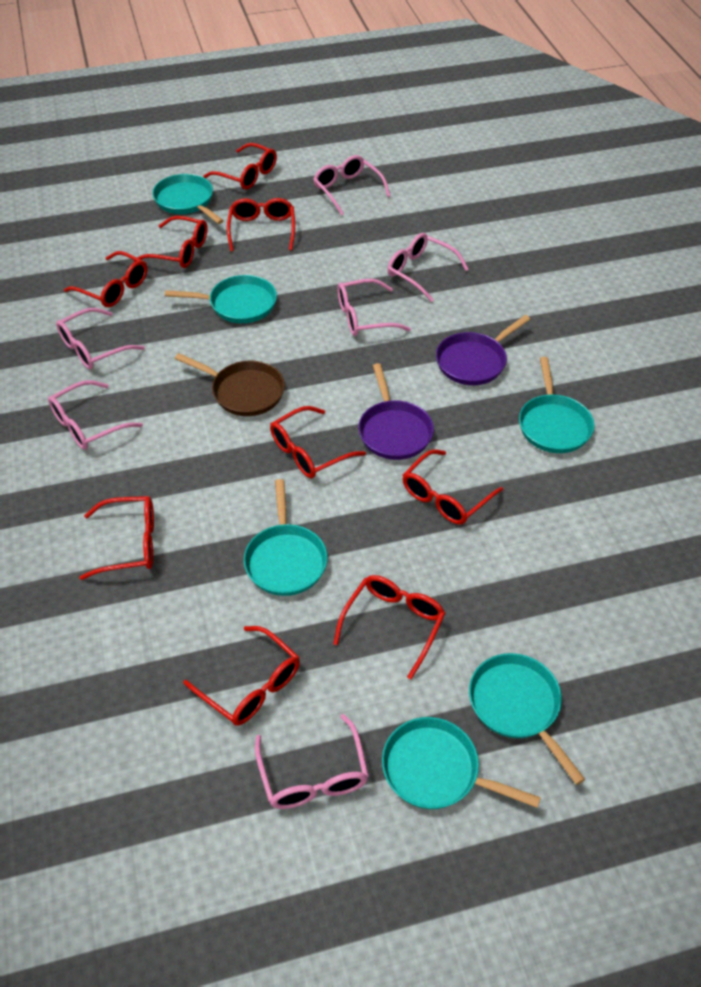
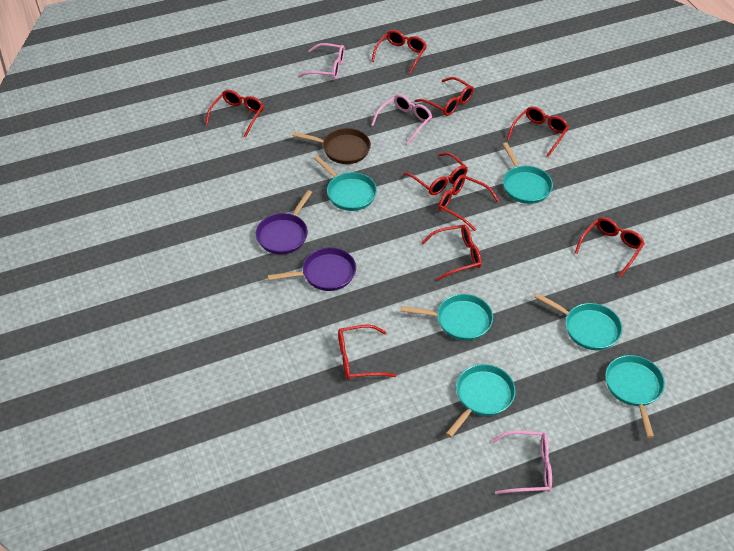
pink glasses: [48,380,143,450] [56,308,145,369] [255,714,369,809] [313,155,390,216] [338,279,411,336] [387,233,469,302] = 6 -> [298,43,345,79] [371,94,432,144] [491,431,552,494] = 3

